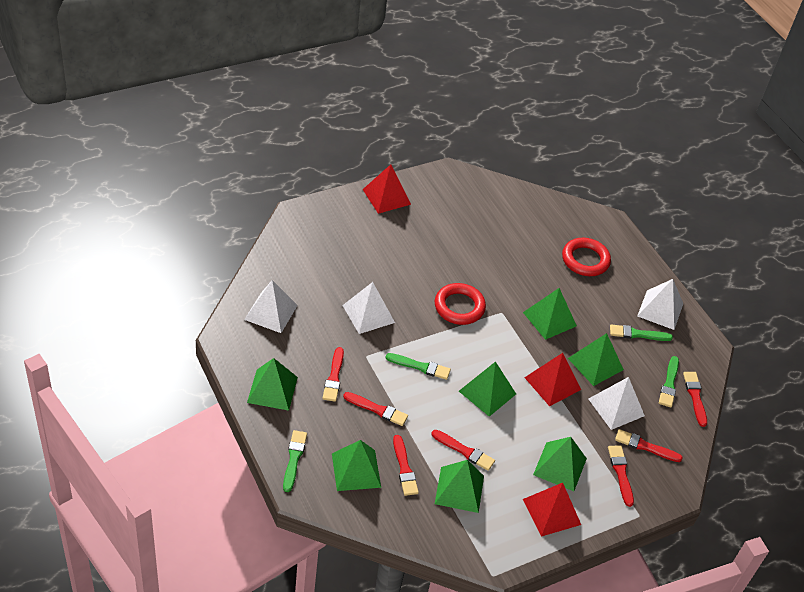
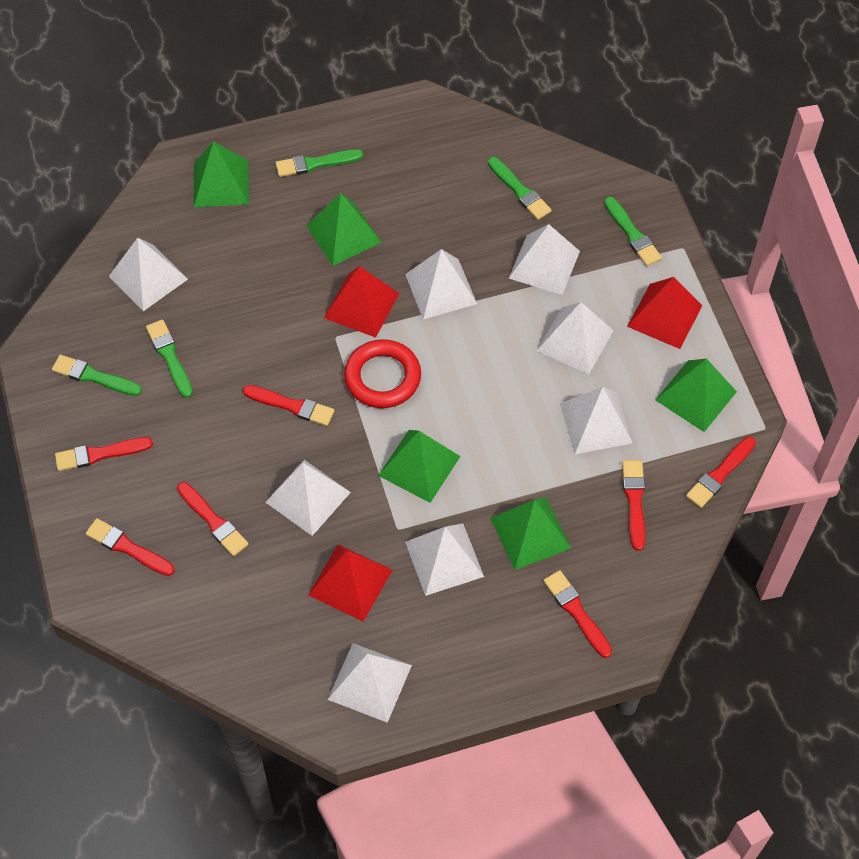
green brush: [283,430,307,492] [385,353,451,380] [610,324,673,341] [659,356,679,408] = 4 -> [52,355,142,396] [146,319,193,398] [276,149,363,177] [488,157,552,220] [604,197,662,266] = 5
green pyramid: [247,358,298,411] [332,440,381,491] [435,460,484,513] [459,361,516,417] [523,288,577,340] [533,437,587,491] [568,333,624,386] = 7 -> [194,141,249,207] [306,193,382,266] [378,430,461,503] [490,497,571,570] [655,359,737,432] = 5
red ring: [435,283,486,325] [562,238,611,276] = 2 -> [344,339,421,408] = 1
white pyramid: [244,280,298,333] [342,282,395,334] [588,377,645,430] [637,279,683,330] = 4 -> [109,238,188,311] [265,460,351,536] [328,643,412,723] [405,249,477,319] [405,524,484,596] [509,224,580,295] [537,302,614,374] [560,387,632,454] = 8

